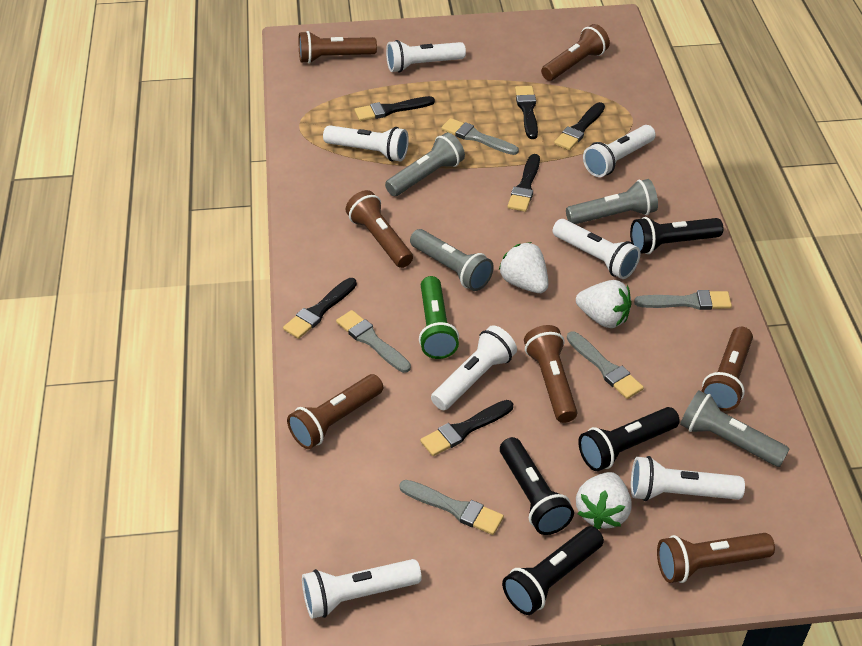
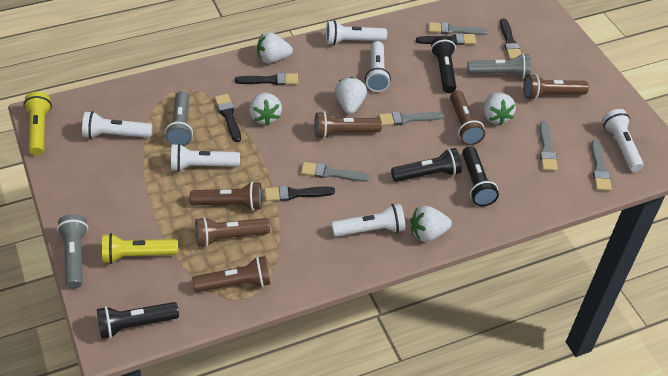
black brush: [283,278,357,339] [354,96,435,121] [420,400,513,456] [507,154,540,212] [515,86,538,139] [554,102,605,150] = 6 -> [215,94,241,142] [235,73,298,85] [264,186,335,201] [416,33,477,45] [500,18,521,59] = 5
brown flashlight: [287,374,383,449] [299,31,377,64] [345,190,413,268] [524,325,577,423] [541,24,610,81] [657,533,775,583] [702,327,753,411] = 7 -> [189,181,262,211] [192,256,270,292] [195,217,270,247] [314,111,382,139] [450,90,485,145] [523,74,589,100] = 6
green flashlight: [419,276,459,359] = 1 -> none = 0
grey flashlight: [385,133,465,196] [410,229,494,291] [566,179,658,224] [680,390,789,467] = 4 -> [57,214,88,289] [165,91,193,146] [467,53,531,79] = 3
white flashlight: [302,559,422,619] [323,125,409,162] [386,40,466,73] [431,325,517,410] [553,219,640,279] [583,125,656,177] [631,456,745,501] = 7 -> [82,111,152,139] [171,144,240,172] [326,20,387,45] [331,204,405,237] [365,41,391,92] [602,109,644,172] = 6
white strawberry: [499,242,548,293] [576,280,632,328] [576,472,632,529] = 3 -> [249,93,282,126] [257,32,293,63] [335,77,367,114] [410,206,452,242] [483,92,516,125] = 5
yellow flashlight: none = 0 -> [23,92,52,155] [102,233,178,264] = 2

